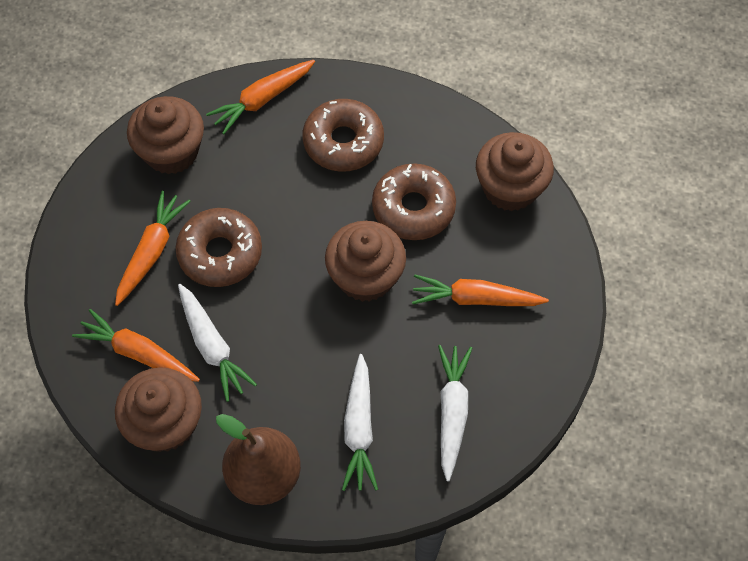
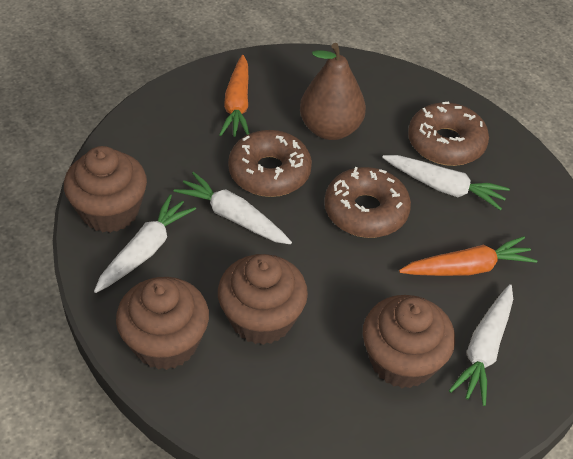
orange carrot: [72,309,200,382] [115,191,190,306] [206,60,315,134] [412,274,549,306] = 4 -> [219,55,250,137] [399,236,537,276] = 2
white carrot: [178,284,257,402] [342,354,378,491] [438,345,472,481] = 3 -> [94,194,196,293] [174,172,292,244] [382,155,510,211] [449,284,513,406] = 4

